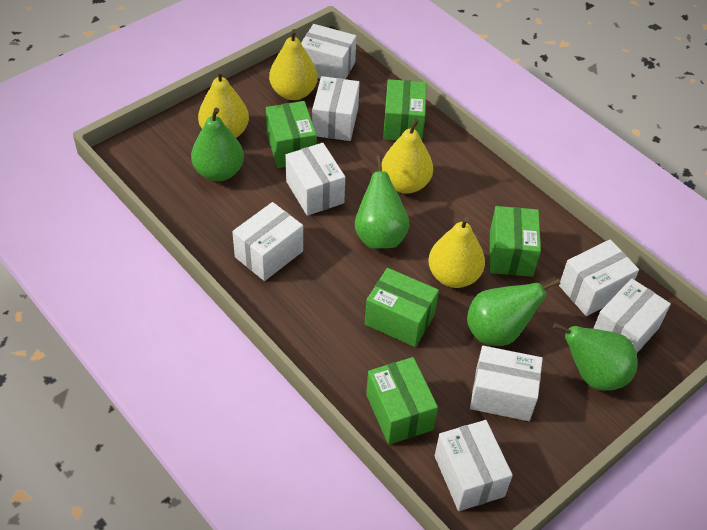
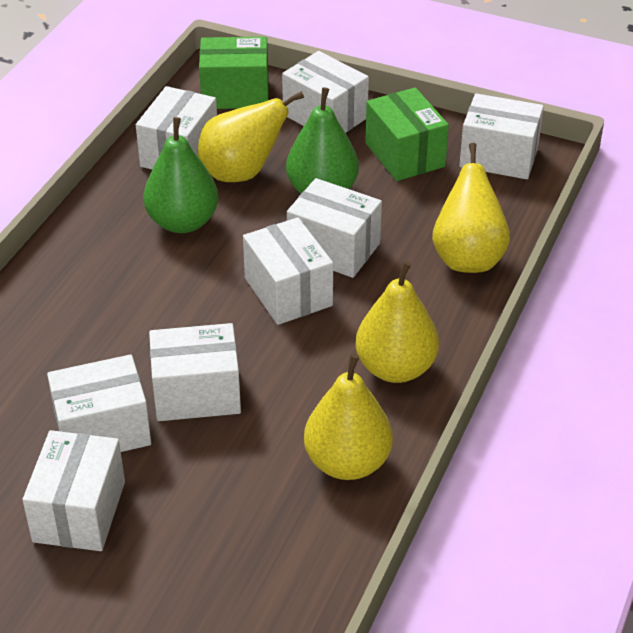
green box: [266,101,317,168] [365,268,439,347] [366,357,438,445] [383,79,427,140] [490,206,541,277] = 5 -> [199,37,269,109] [365,87,449,181] = 2
green pear: [191,108,244,181] [355,155,410,249] [467,279,561,346] [553,323,638,391] = 4 -> [143,117,219,233] [286,87,359,194] = 2

